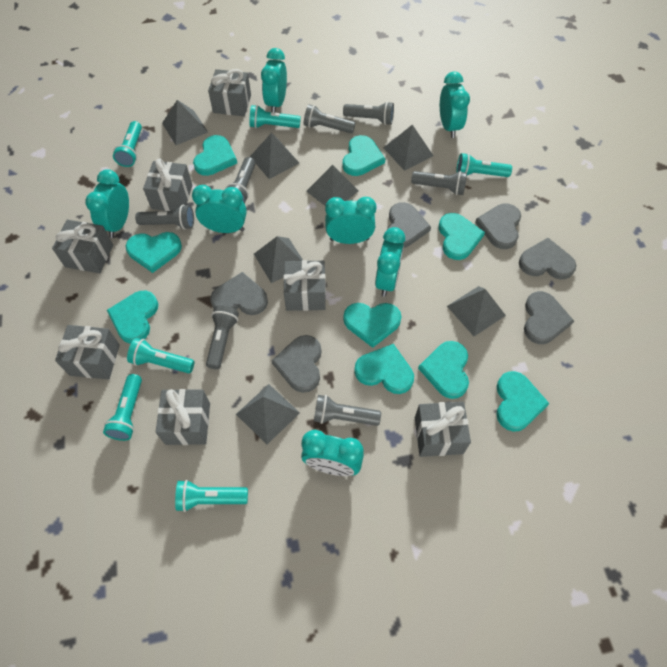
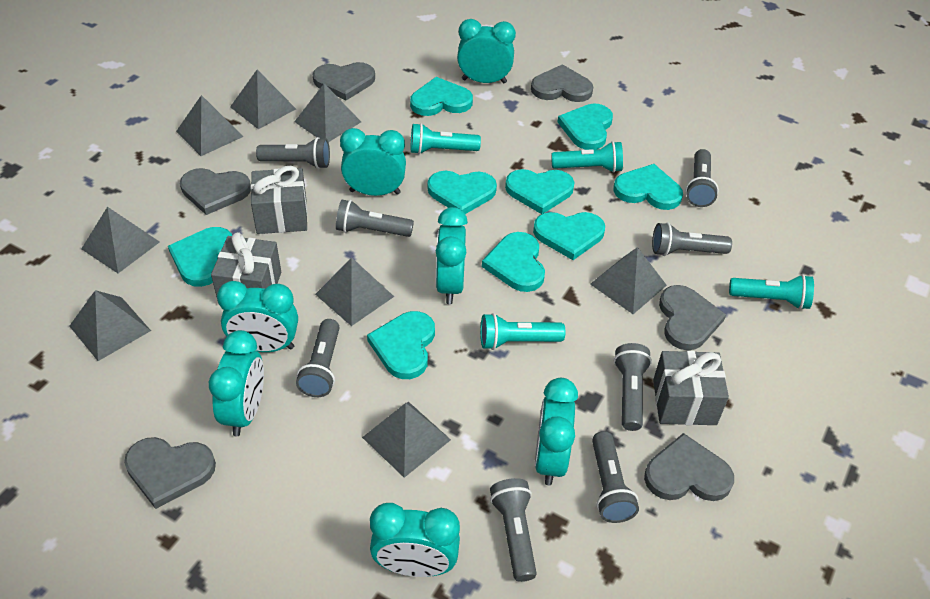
grey flashlight: [135,205,194,230] [206,306,239,369] [225,157,256,203] [304,104,355,133] [314,395,381,426] [343,101,394,125] [411,171,467,195] = 7 -> [256,137,330,169] [296,319,340,397] [336,200,414,237] [490,478,537,582] [592,431,639,523] [614,343,652,431] [652,223,732,256] [685,149,719,207] = 8
grey gift: [52,220,113,273] [55,325,120,379] [143,158,193,211] [156,389,210,445] [208,69,251,116] [283,260,326,311] [415,402,471,457] = 7 -> [211,232,281,304] [250,166,308,234] [653,351,729,425] = 3
grey pyramid: [162,100,208,145] [236,384,300,444] [250,133,299,179] [254,236,303,283] [306,165,359,206] [384,124,433,171] [447,286,506,336] = 7 -> [69,290,151,361] [81,207,160,273] [176,95,243,156] [230,70,296,129] [294,83,361,142] [315,257,394,326] [362,402,451,478] [590,247,667,314] = 8
turquoise flashlight: [103,374,142,441] [113,121,142,167] [127,338,195,373] [175,480,248,512] [249,105,301,128] [456,153,512,177] = 6 -> [411,123,481,154] [480,313,565,350] [551,141,623,173] [729,274,814,310] = 4

